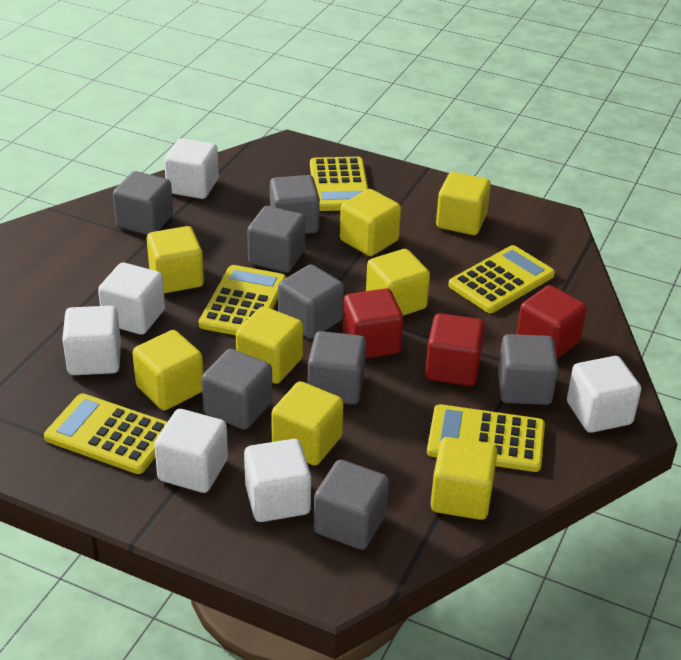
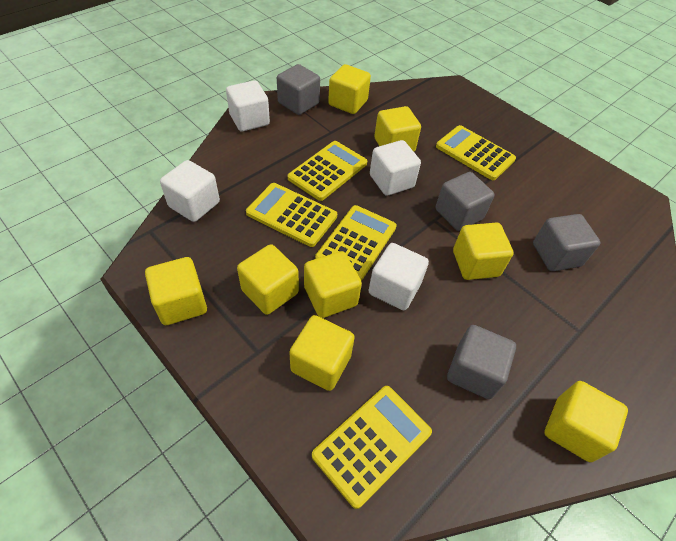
grey cube: [113,171,173,235] [201,349,272,430] [247,206,305,273] [270,175,320,234] [278,264,344,339] [308,331,366,405] [314,460,389,550] [498,334,558,405] = 8 -> [277,64,320,115] [435,172,495,231] [447,325,516,399] [533,214,601,271] = 4
red cube: [343,288,404,358] [425,313,485,386] [516,285,587,359] = 3 -> none = 0
white cube: [62,306,121,375] [98,263,165,335] [154,409,228,493] [164,138,219,199] [244,439,311,522] [567,356,641,433] = 6 -> [160,160,220,222] [226,80,270,131] [368,243,429,310] [370,140,421,196] = 4

